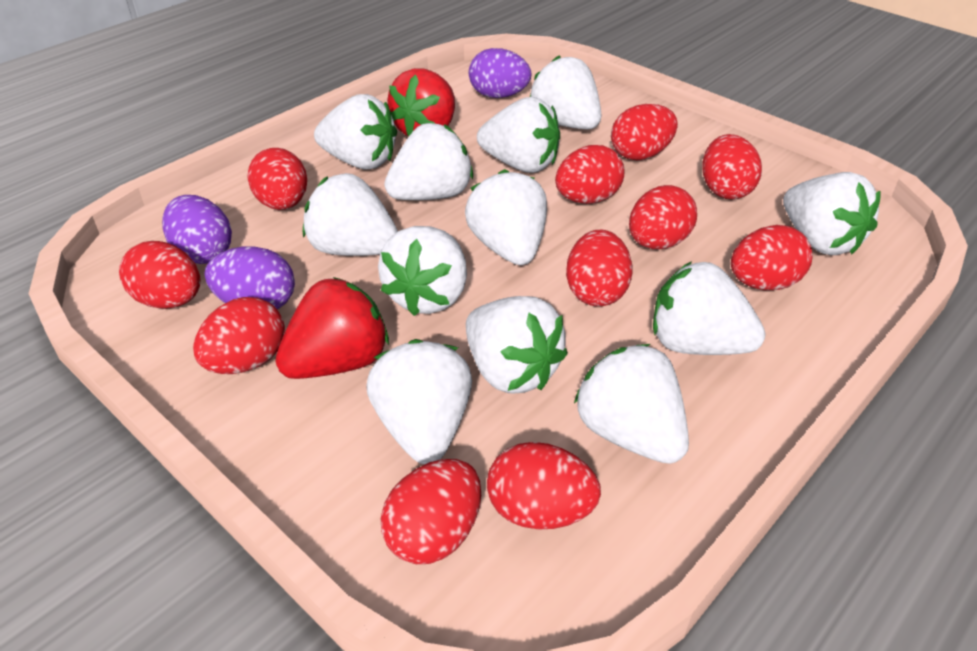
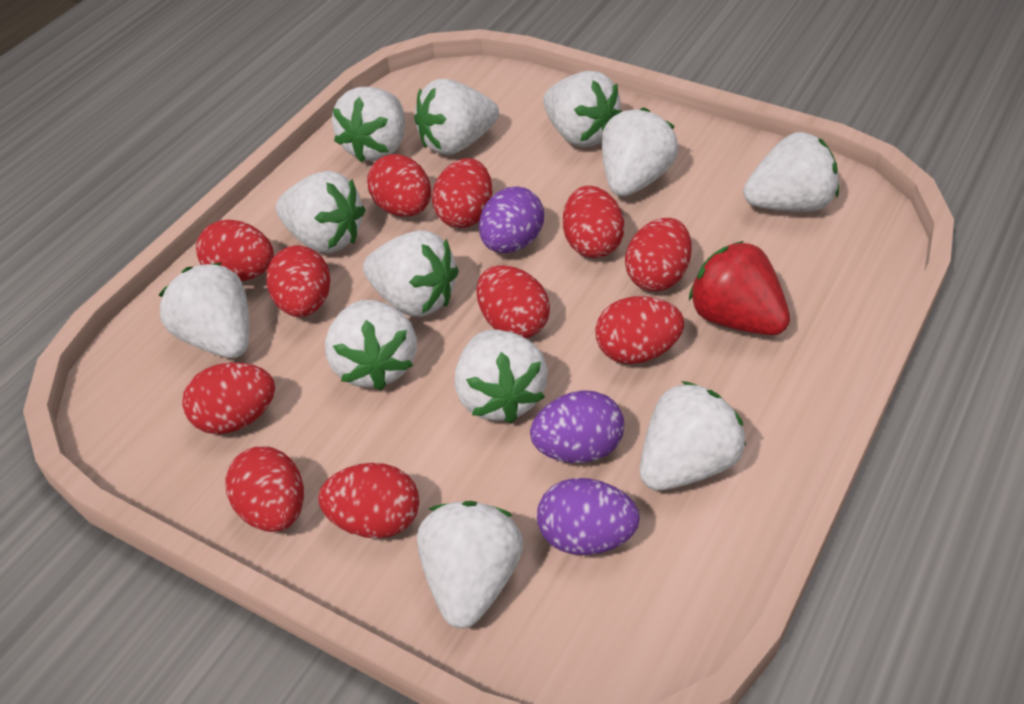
red strawberry: [275,277,389,379] [387,68,455,137] = 2 -> [689,241,790,335] = 1

